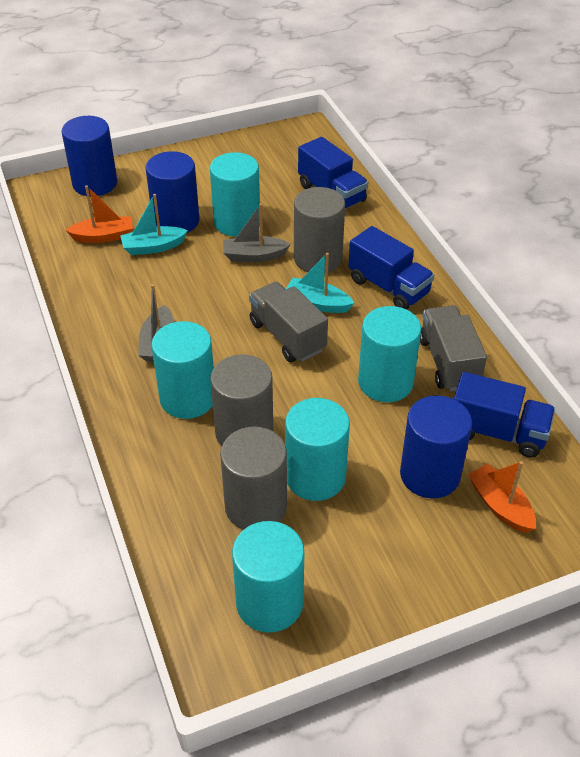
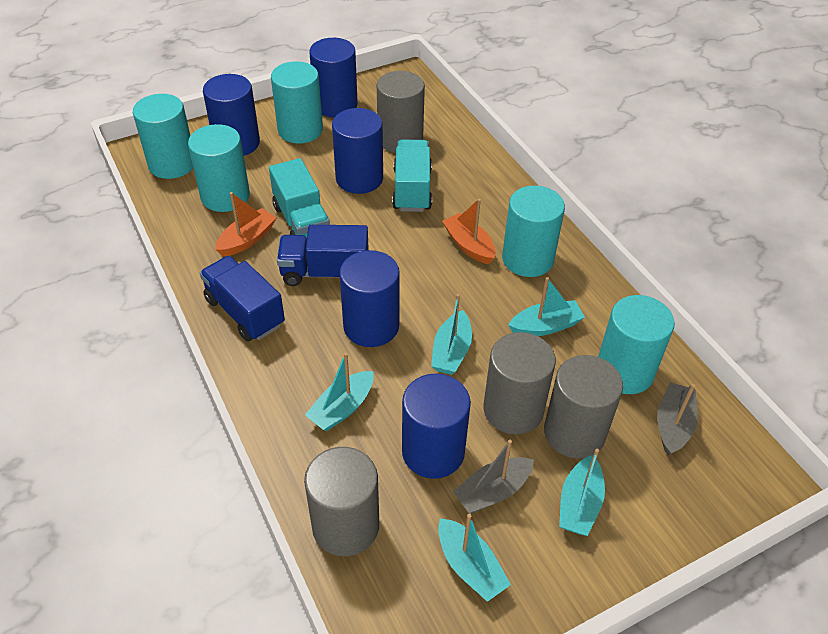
blue cylinder: [62,116,117,196] [146,151,199,233] [400,395,472,498] = 3 -> [203,74,260,156] [309,38,358,117] [332,108,383,194] [339,250,400,347] [402,373,471,479] = 5
blue truck: [298,137,368,209] [348,226,434,310] [454,372,555,458] = 3 -> [200,256,285,342] [277,225,369,286] = 2
grey cylinder: [210,354,273,446] [220,427,287,530] [294,187,345,272] = 3 -> [304,447,379,556] [377,71,425,153] [484,332,556,434] [544,355,623,459] = 4
grey truck: [249,282,328,362] [420,305,487,391] = 2 -> none = 0
turquoise boat: [120,194,188,255] [286,253,354,313] = 2 -> [305,353,374,431] [431,294,472,375] [438,514,511,602] [508,277,585,336] [559,449,605,536] = 5
turquoise truck: none = 0 -> [269,158,330,238] [392,140,432,212] = 2

